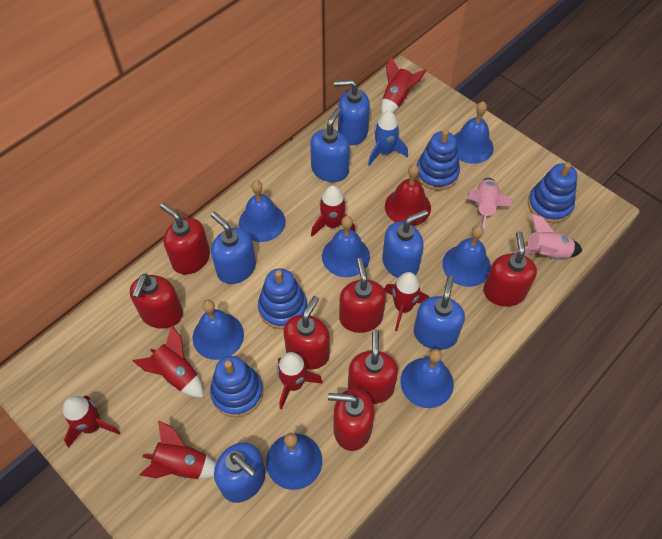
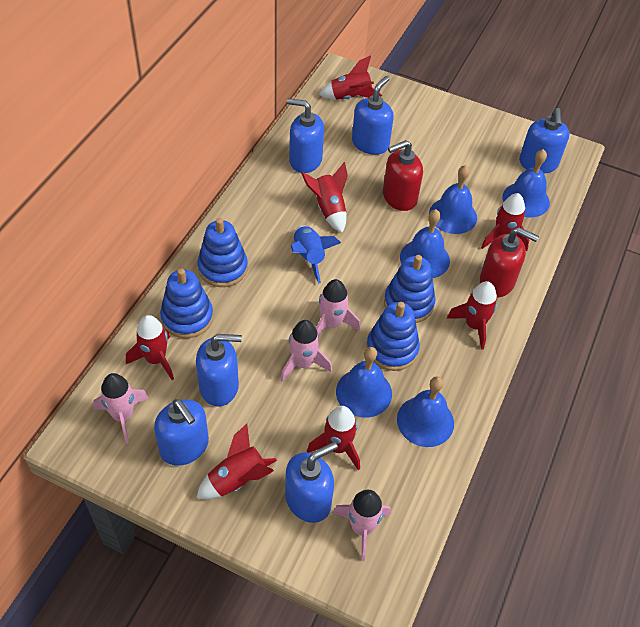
blue bell: [192,300,244,360] [239,180,286,242] [266,433,322,490] [322,216,370,277] [400,349,454,408] [442,225,491,287] [454,101,494,164] = 7 -> [336,347,392,418] [397,376,454,447] [400,209,450,278] [429,165,477,234] [503,149,550,218] = 5
pink rocket: [467,178,513,230] [512,214,582,259] = 2 -> [93,373,149,444] [281,320,332,381] [316,279,360,336] [333,490,391,561] = 4
red bell: [385,164,431,226] = 1 -> none = 0
red soap dispenser: [130,274,183,329] [160,203,210,275] [283,296,330,369] [328,388,374,451] [339,258,386,333] [348,330,398,404] [483,231,537,307] = 7 -> [383,140,423,211] [480,227,539,297] = 2

